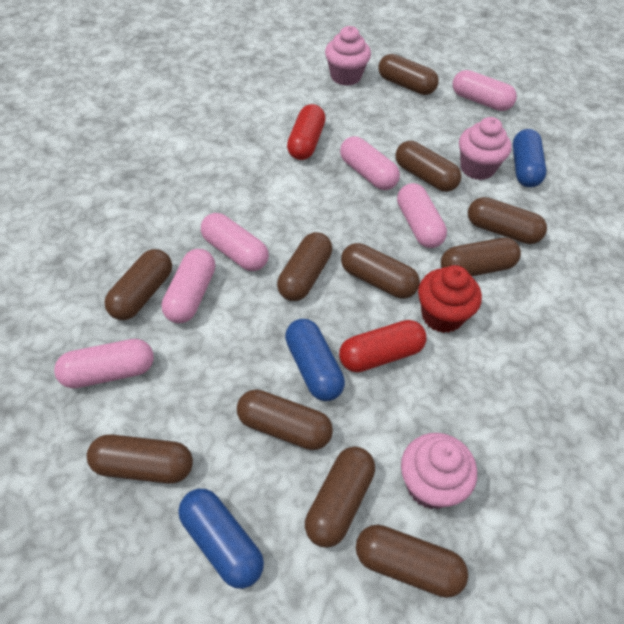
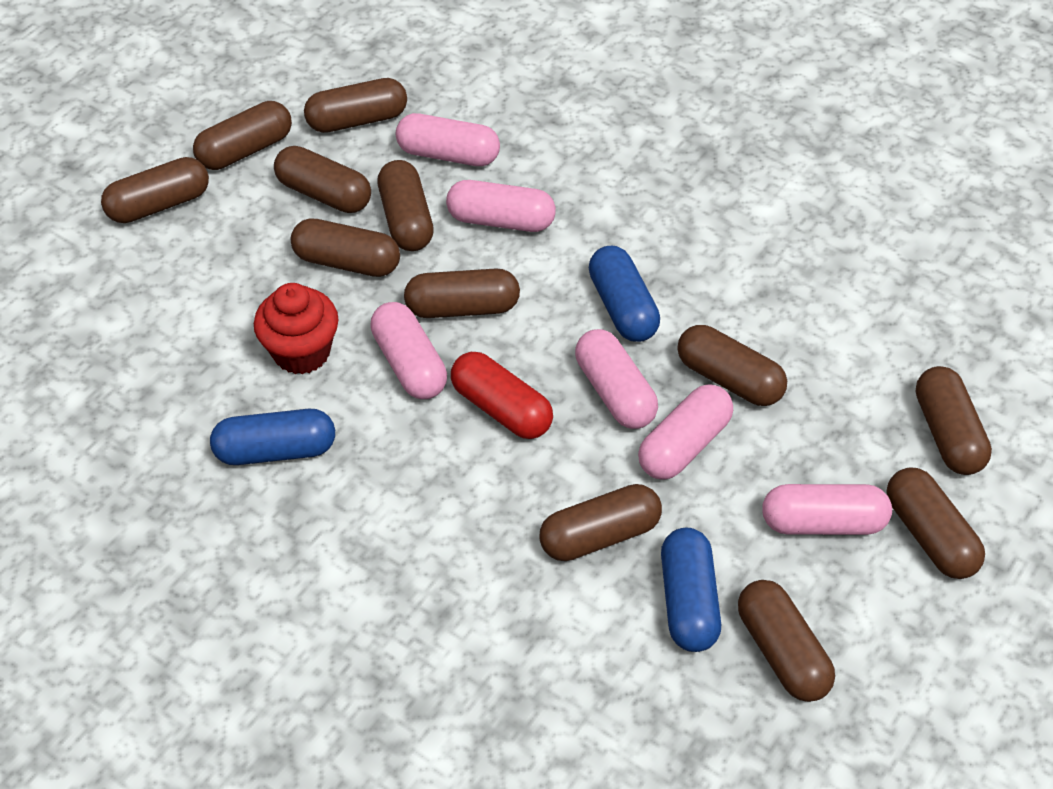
brown capsule: [87,434,193,484] [104,249,172,320] [237,389,333,450] [277,232,332,301] [305,447,375,548] [341,243,420,299] [356,525,468,598] [378,54,439,95] [395,141,462,192] [441,238,521,276] [468,197,547,244] = 11 -> [101,157,209,223] [193,101,292,170] [274,146,371,213] [291,219,400,277] [304,78,407,133] [377,160,434,251] [404,268,520,318] [539,484,662,561] [678,325,787,406] [738,580,835,702] [887,467,985,579] [916,366,992,475] = 12
pink cupcake: [325,26,371,86] [401,433,477,509] [459,117,511,180] = 3 -> none = 0
red capsule: [287,104,326,160] [339,320,427,372] = 2 -> [451,352,553,439] = 1

